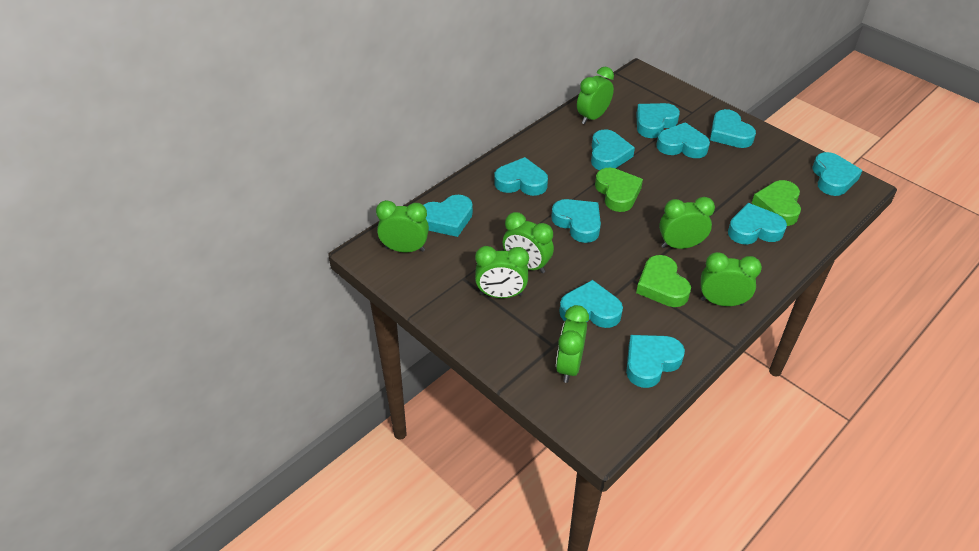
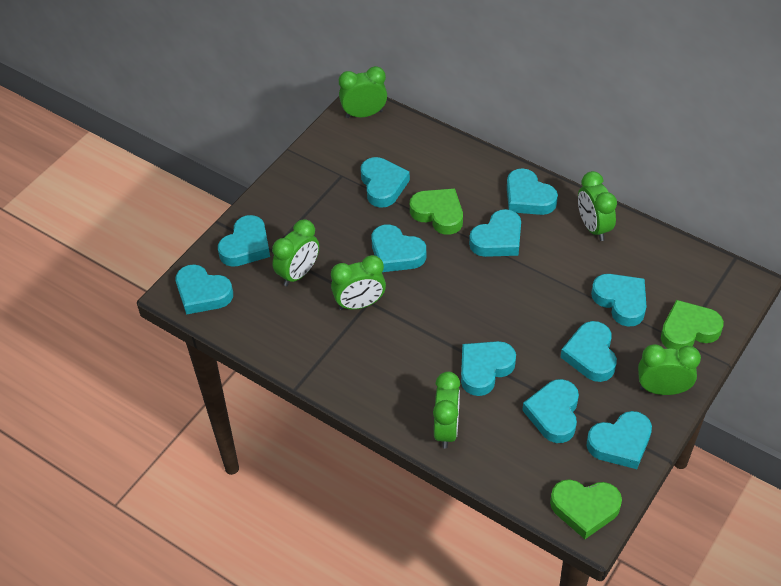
green clock: [376,200,429,252] [475,246,529,298] [503,212,554,273] [556,305,589,383] [577,67,614,124] [659,197,715,249] [701,252,762,306] = 7 -> [272,219,319,286] [331,255,386,310] [339,66,387,118] [433,372,460,449] [578,171,617,241] [638,344,701,395] = 6

